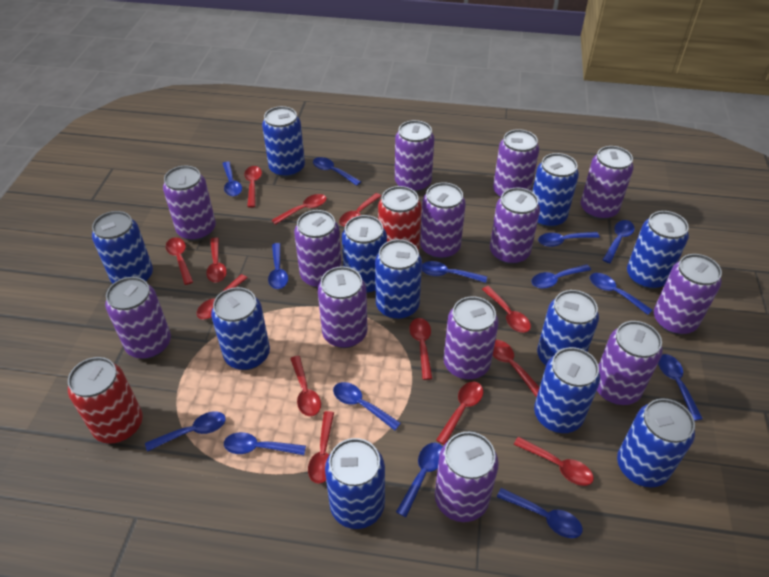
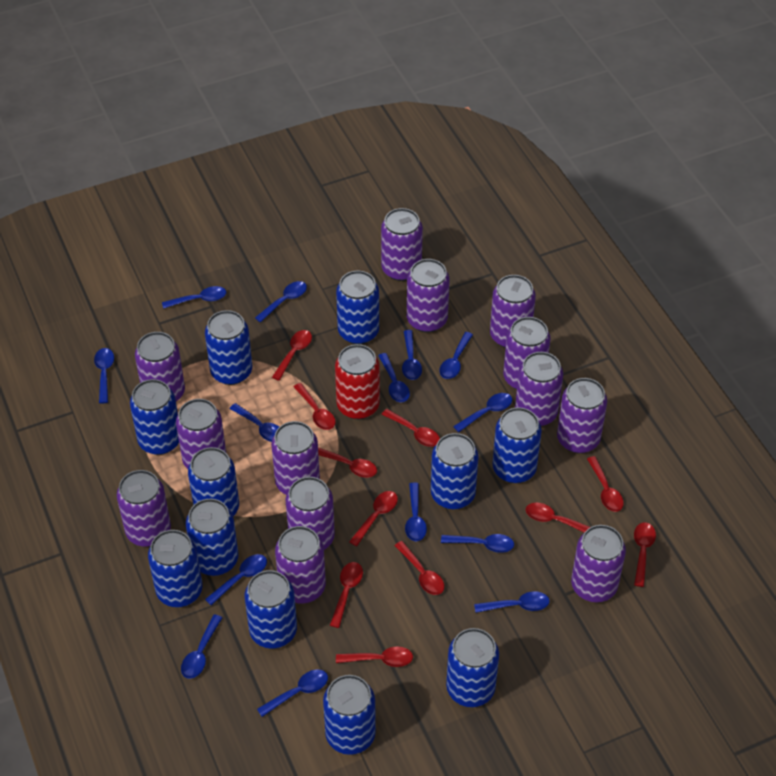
red can: [68,357,143,444] [378,186,422,251] = 2 -> [335,344,380,419] = 1
red spoon: [166,237,193,285] [197,274,247,319] [206,237,227,282] [244,166,262,208] [271,194,327,225] [290,356,321,416] [308,411,334,484] [339,193,382,227] [410,318,433,380] [436,382,483,445] [482,286,531,333] [493,340,540,397] [514,437,594,486] = 13 -> [272,330,312,381] [294,383,336,430] [318,447,377,478] [330,562,363,628] [336,646,413,667] [349,491,398,547] [382,409,440,447] [395,541,444,595] [526,503,590,533] [587,456,624,512] [634,522,656,587] = 11

